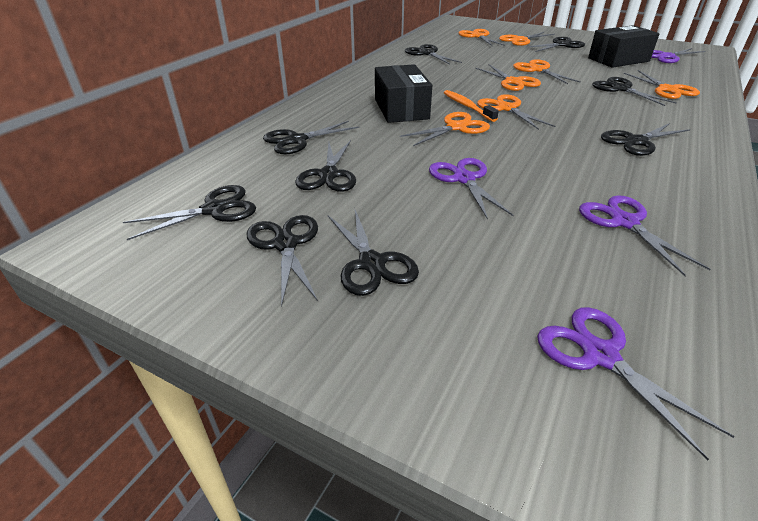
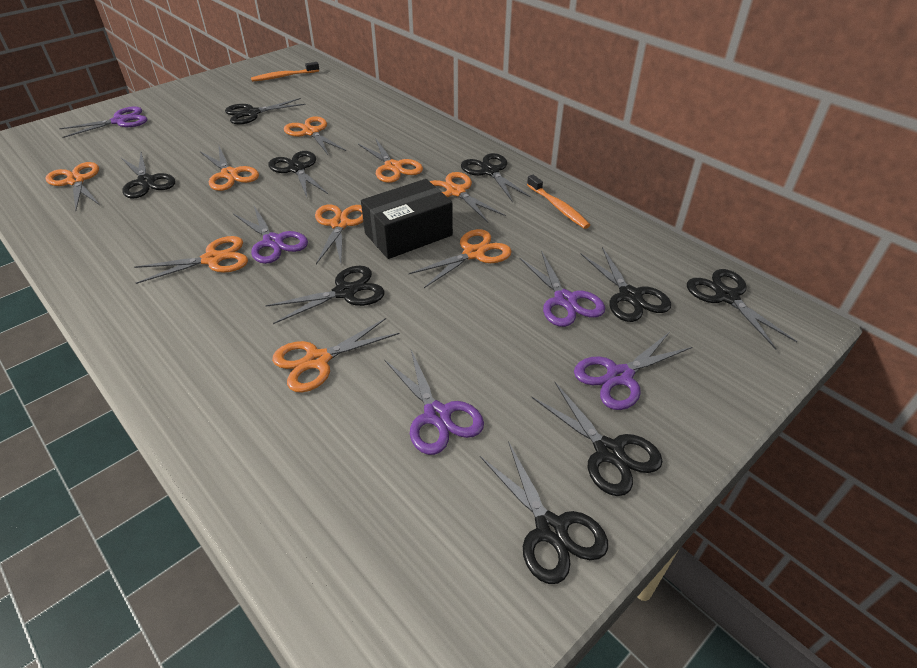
black box: [375,64,432,123] [588,25,660,68] = 2 -> [361,179,453,259] = 1
orange scissors: [400,112,490,146] [459,29,505,46] [475,64,541,91] [477,94,555,130] [499,32,555,46] [513,59,581,84] [624,70,700,99] = 7 -> [46,162,100,211] [134,236,248,284] [200,147,259,191] [272,318,400,393] [284,116,346,155] [315,205,363,264] [358,138,423,183] [409,229,512,288] [430,172,506,222] = 9
orange toothbrush: [444,90,499,122] = 1 -> [251,62,319,82] [527,175,590,229] = 2
purple scissors: [429,158,514,220] [537,307,735,460] [579,195,710,276] [651,48,706,63] = 4 -> [59,106,148,138] [233,204,308,264] [384,350,484,455] [519,251,605,327] [574,332,692,410] = 5

